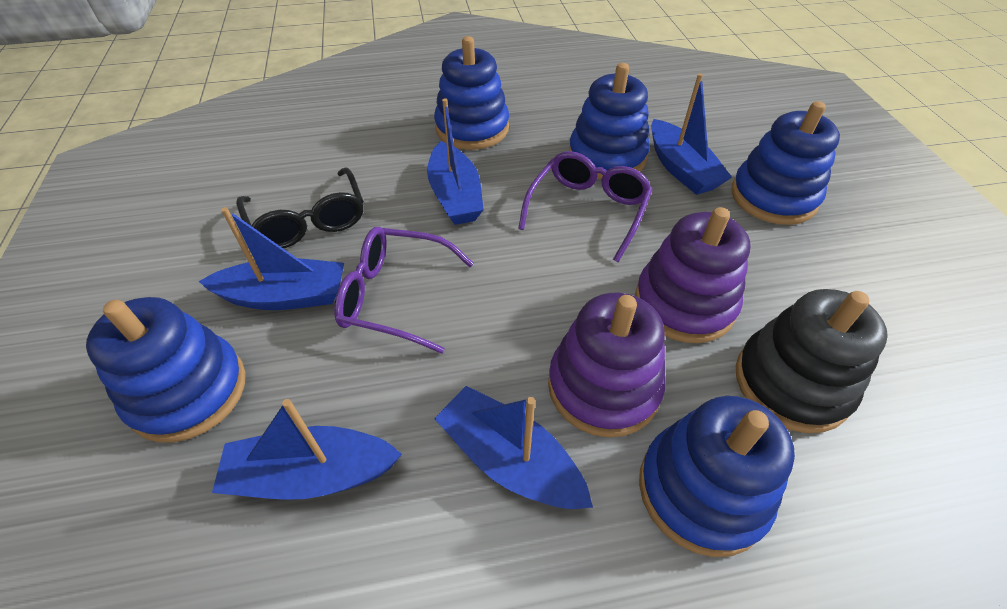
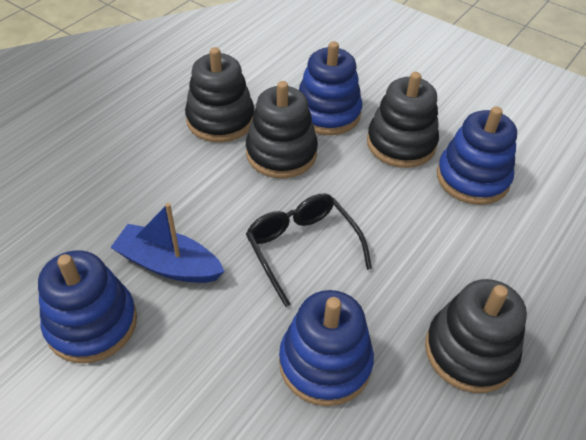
black stacking toy: [736,289,888,433] = 1 -> [185,47,254,142] [246,81,318,178] [367,72,439,168] [425,279,527,393] = 4
blue boat: [199,207,344,310] [212,399,402,500] [427,98,484,225] [434,386,593,509] [651,73,732,195] = 5 -> [110,203,225,283] = 1
blue stacking toy: [86,297,245,442] [434,36,509,150] [569,63,650,180] [639,396,795,557] [731,101,840,225] = 5 -> [38,250,137,363] [279,290,374,406] [299,41,362,135] [437,106,517,205] = 4
purple glasses: [334,227,474,354] [518,151,653,262] = 2 -> none = 0
purple stacking toy: [548,293,665,438] [635,207,750,343] = 2 -> none = 0

